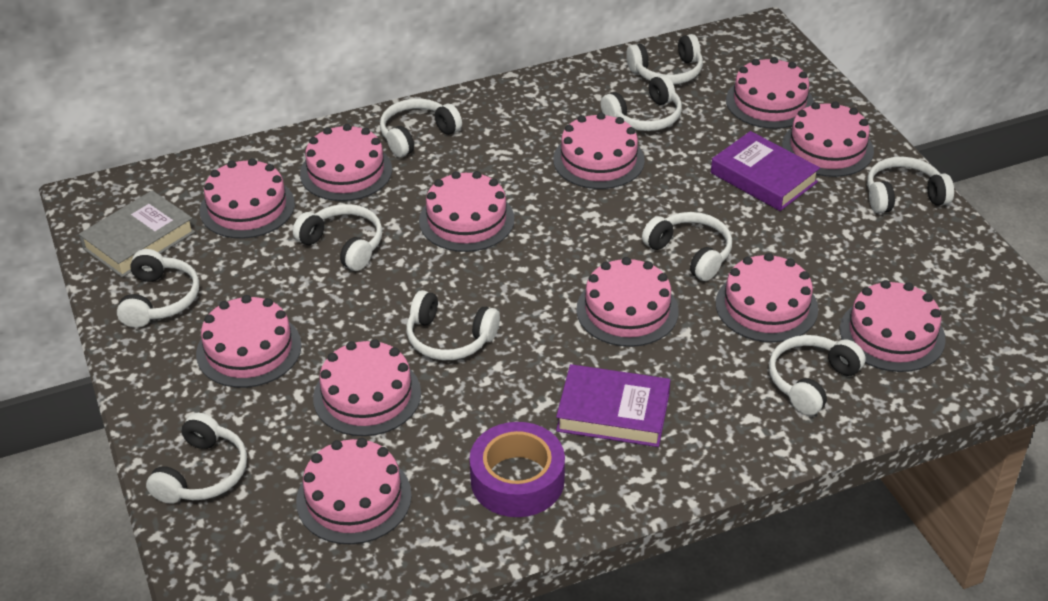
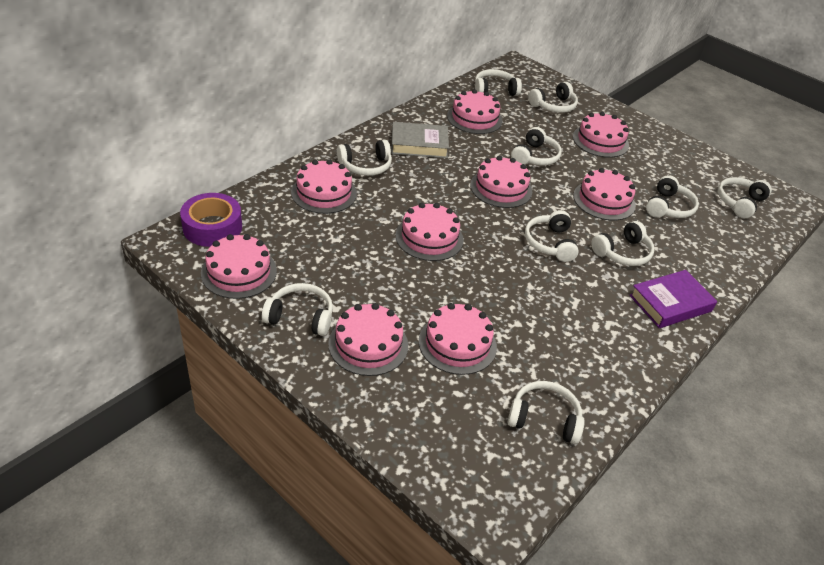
pink cake: [196,295,302,388] [200,158,295,239] [296,438,412,544] [300,124,392,201] [313,339,421,436] [419,171,515,252] [553,112,645,189] [576,257,679,347] [716,253,818,342] [726,57,814,129] [782,101,874,177] [840,280,946,372] = 12 -> [201,234,277,299] [291,159,357,214] [328,303,408,376] [396,203,464,261] [419,303,497,375] [447,89,503,134] [470,156,532,208] [573,112,629,158] [573,168,636,221] = 9
purple book: [556,364,670,447] [711,131,820,211] = 2 -> [629,270,717,328] = 1

